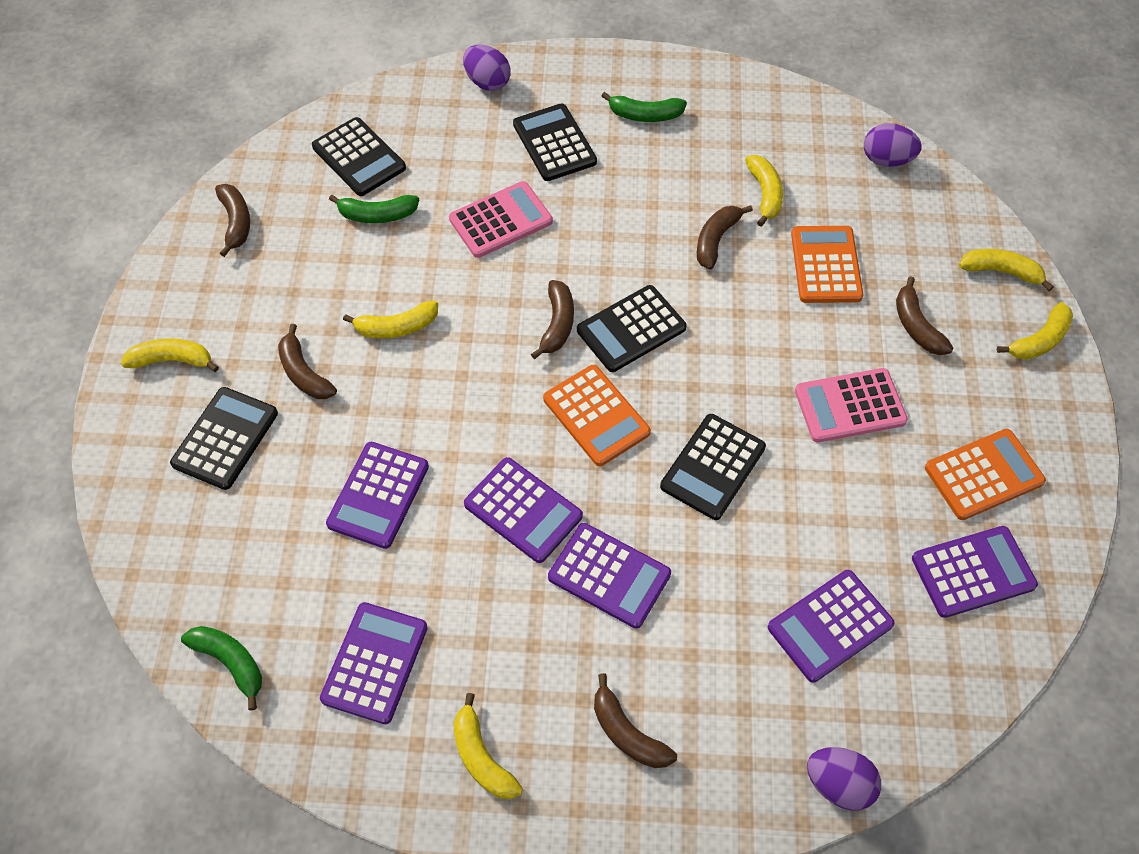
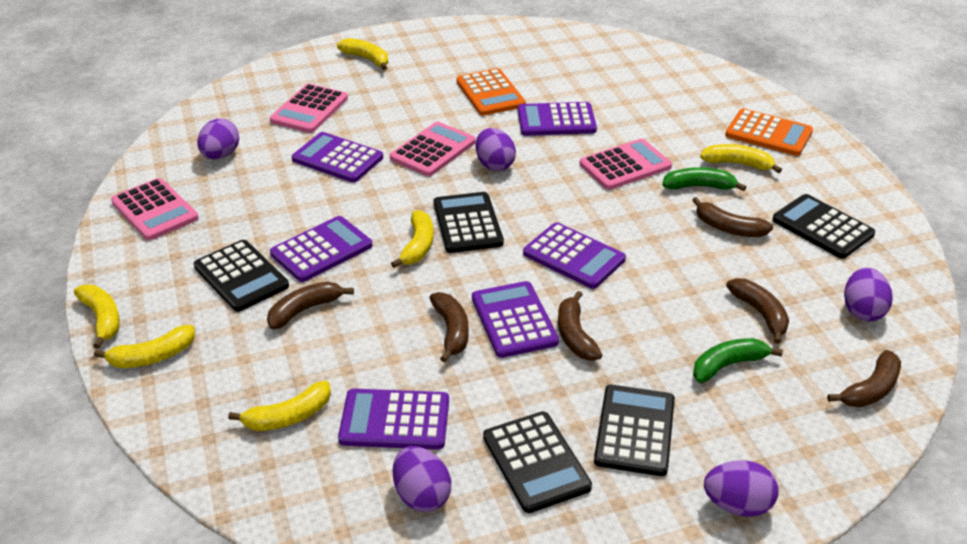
green banana: [181,626,262,711] [329,195,419,223] [602,92,687,122] = 3 -> [662,167,746,191] [693,338,783,383] = 2
orange calculator: [543,365,651,466] [791,226,863,303] [925,429,1046,520] = 3 -> [457,68,526,116] [725,109,813,156] = 2
pink calculator: [449,181,553,258] [795,368,908,442] = 2 -> [111,178,199,240] [270,84,348,133] [390,122,476,176] [579,139,672,190] = 4
purple egg: [463,45,510,91] [807,747,881,811] [864,123,922,167] = 3 -> [197,119,239,159] [393,446,451,512] [476,128,516,171] [704,460,779,517] [844,268,893,321] = 5

